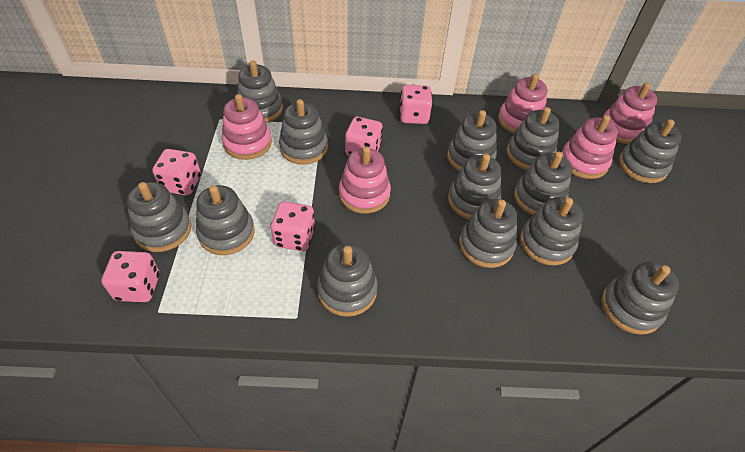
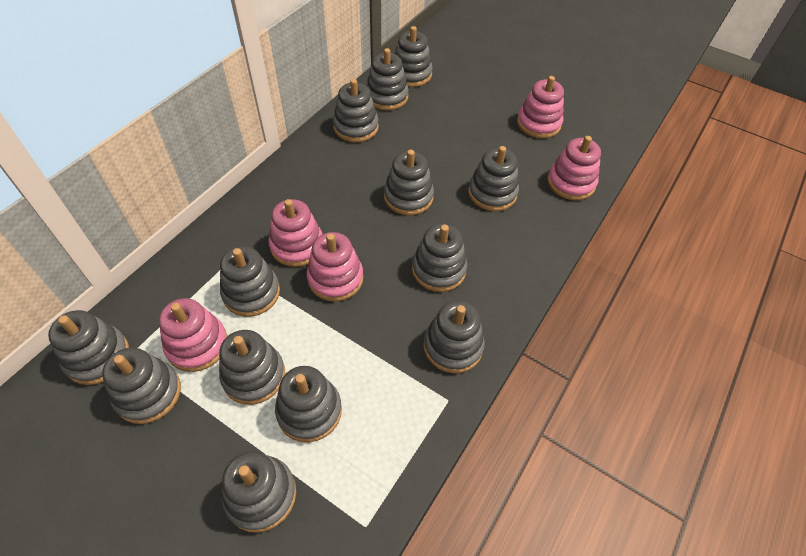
pink dice: [101,251,160,302] [152,149,201,195] [271,201,315,251] [345,117,383,156] [400,85,432,124] = 5 -> none = 0

